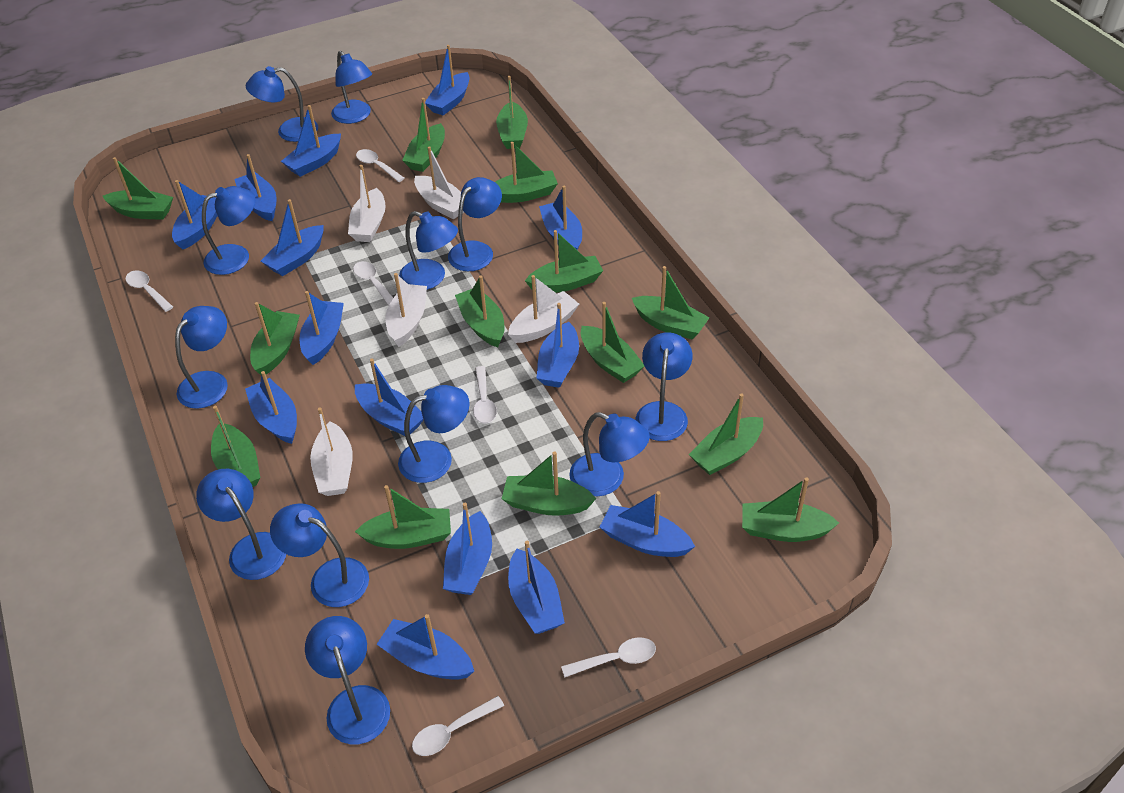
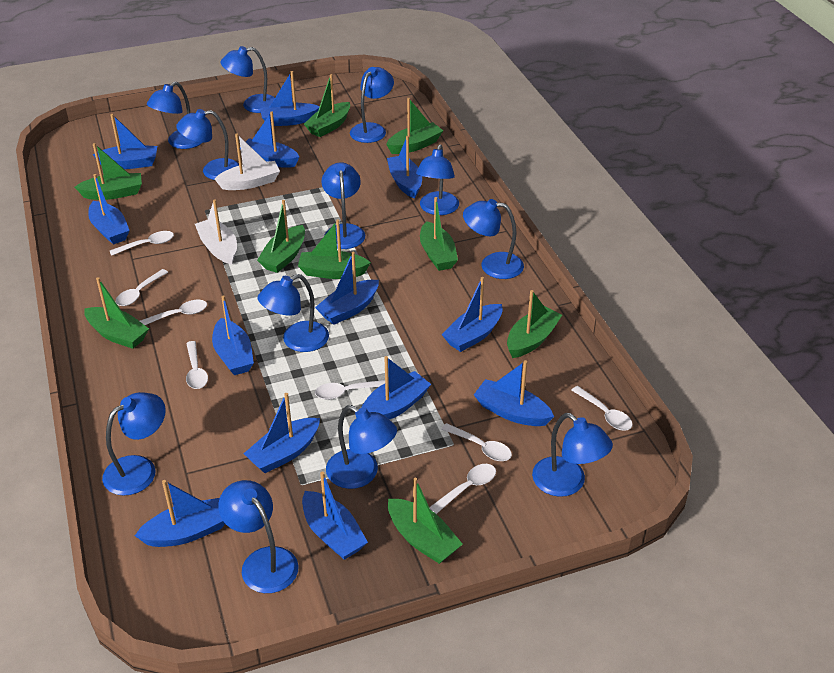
blue boat: [172,180,218,250] [234,154,276,221] [245,371,297,444] [261,199,324,276] [281,105,341,177] [300,291,344,365] [355,358,424,436] [377,614,474,680] [425,45,469,115] [443,503,492,595] [508,541,565,634] [536,303,579,388] [539,186,582,250] [600,491,695,557] = 14 -> [88,174,130,245] [93,114,157,169] [135,480,225,547] [212,295,254,375] [240,112,299,168] [244,393,320,473] [260,71,320,126] [302,472,368,560] [315,252,379,325] [361,356,431,420] [387,136,422,199] [442,277,503,352] [474,360,554,426] = 13
green boat: [103,157,173,220] [211,406,260,487] [250,302,300,375] [355,485,451,549] [402,98,445,172] [455,275,504,347] [495,142,558,203] [496,76,528,149] [502,451,596,516] [525,230,603,293] [581,302,645,383] [632,266,710,339] [689,394,763,475] [742,477,839,542] = 14 -> [75,143,142,200] [84,277,149,349] [257,200,305,273] [298,220,371,279] [304,74,350,137] [386,98,443,154] [388,478,463,564] [420,197,458,271] [507,290,562,358] = 9
white boat: [310,407,353,496] [348,165,386,242] [386,273,427,347] [414,146,464,219] [508,275,579,343] = 5 -> [195,199,237,264] [215,133,280,190] = 2
white spoon: [126,270,173,312] [353,261,393,306] [356,149,405,182] [412,696,504,756] [473,366,497,424] [561,637,656,678] = 6 -> [110,231,174,256] [115,269,168,306] [140,300,207,325] [186,341,208,389] [315,380,385,400] [429,464,496,514] [441,423,512,461] [571,386,633,430] = 8

